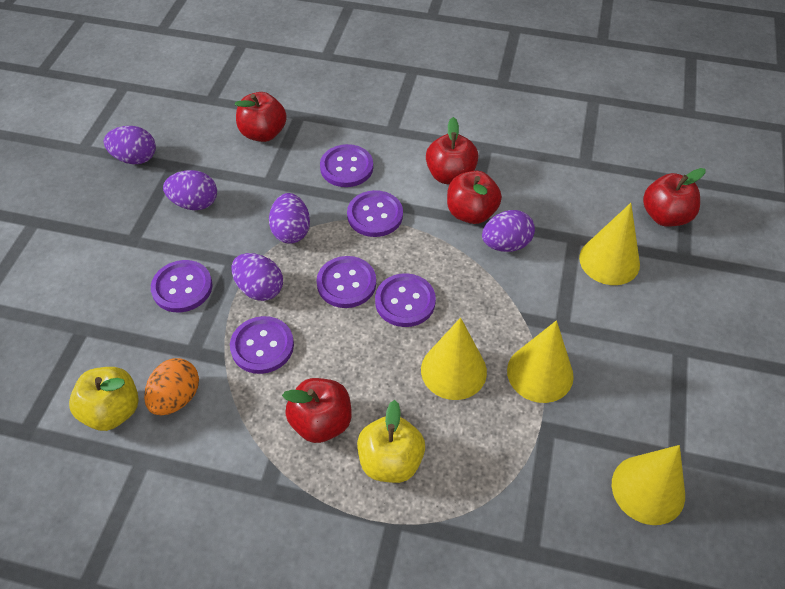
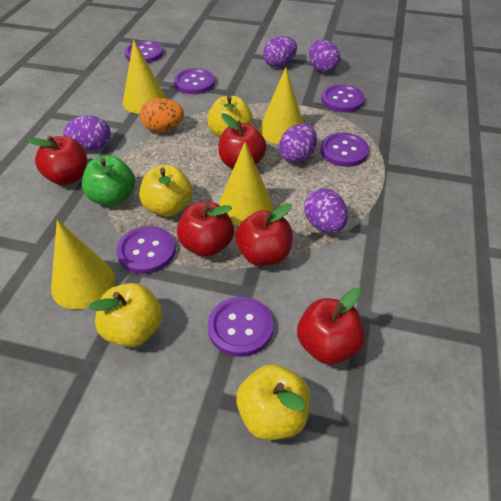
green apple: none = 0 -> [82,155,135,206] = 1
yellow apple: [69,367,139,431] [357,400,425,483] = 2 -> [89,283,163,347] [139,165,193,217] [207,95,253,138] [236,364,310,440] = 4

